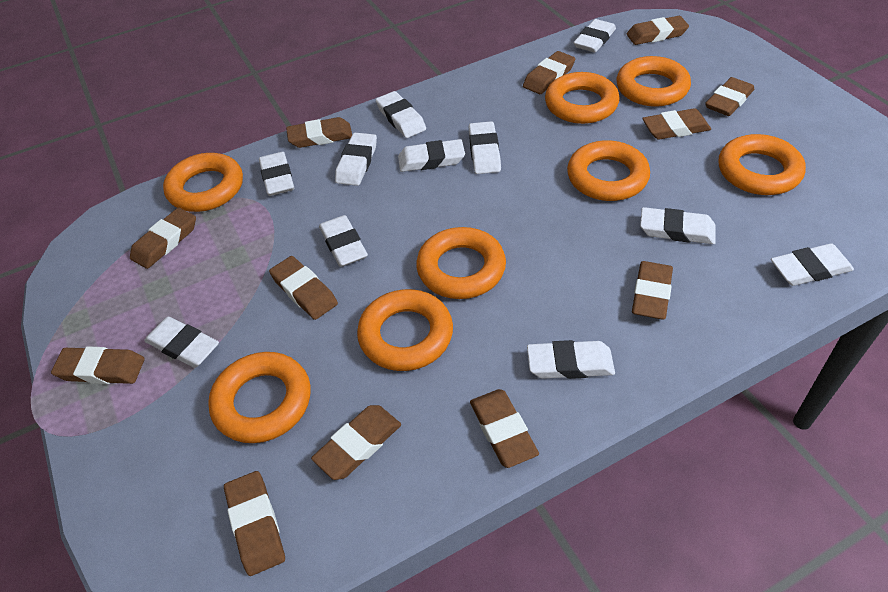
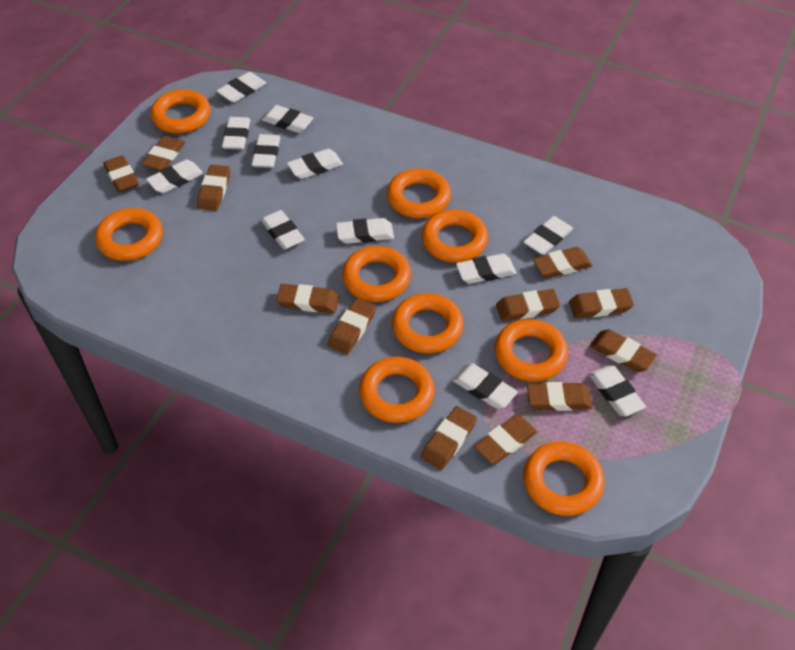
orange ring: [163,153,243,212] [208,352,311,443] [357,289,453,371] [416,227,506,299] [545,72,620,124] [567,140,650,201] [617,56,691,107] [719,134,806,195] = 8 -> [95,208,163,261] [151,89,211,134] [342,246,411,302] [359,357,435,423] [387,168,451,218] [392,293,464,353] [422,210,488,263] [495,319,568,382] [523,441,605,516] = 9
white eraser: [144,317,219,368] [259,152,294,196] [319,215,368,267] [335,133,377,186] [376,91,426,138] [398,139,465,172] [469,121,501,174] [527,340,615,379] [573,19,616,53] [640,207,716,244] [771,244,854,286] = 11 -> [146,159,204,193] [217,72,266,102] [222,117,250,150] [251,134,280,168] [261,210,305,250] [262,105,313,133] [287,149,343,179] [336,218,394,244] [452,363,518,409] [456,254,517,284] [523,216,573,255] [589,365,646,416] = 12

